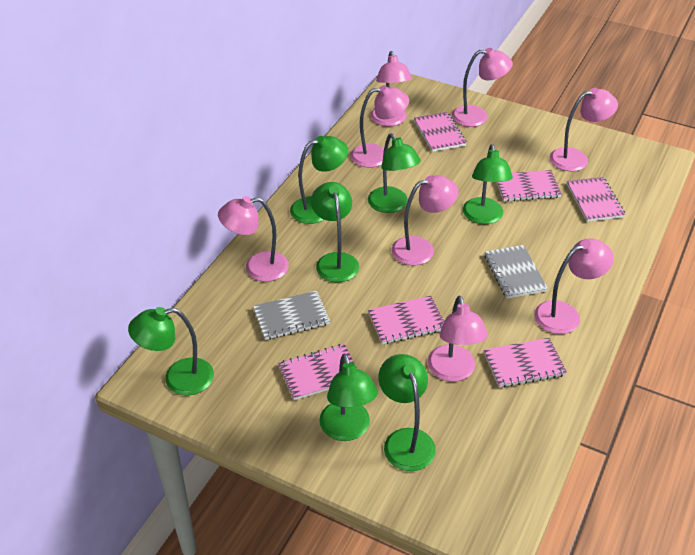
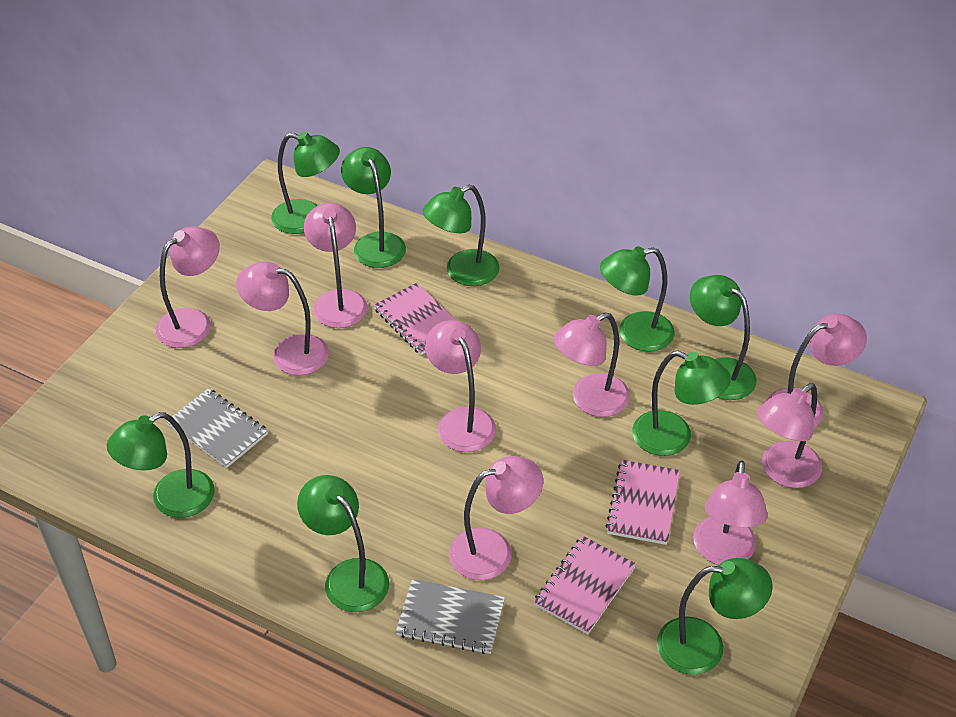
green lamp: [128,307,214,396] [290,136,348,224] [311,182,359,282] [319,353,378,441] [368,133,421,213] [378,354,436,471] [463,144,513,224] = 7 -> [107,412,215,518] [271,131,340,234] [297,475,389,612] [341,147,406,268] [422,185,500,286] [600,246,675,352] [632,351,731,456] [657,558,772,675] [690,275,757,400] = 9
pink lamp: [218,196,289,282] [351,85,409,168] [370,51,412,126] [392,175,458,266] [428,296,488,382] [452,48,513,127] [534,238,614,334] [550,88,618,171] = 8 -> [156,226,220,348] [236,261,329,375] [304,203,368,328] [425,320,496,452] [449,456,543,580] [553,313,630,417] [693,460,768,565] [757,383,822,488] [766,314,867,428] = 9
pink notebook: [278,344,357,400] [368,296,444,344] [414,112,467,152] [484,338,567,388] [497,170,562,202] [567,177,625,222] = 6 -> [374,283,456,355] [534,536,636,635] [605,460,680,545] = 3

